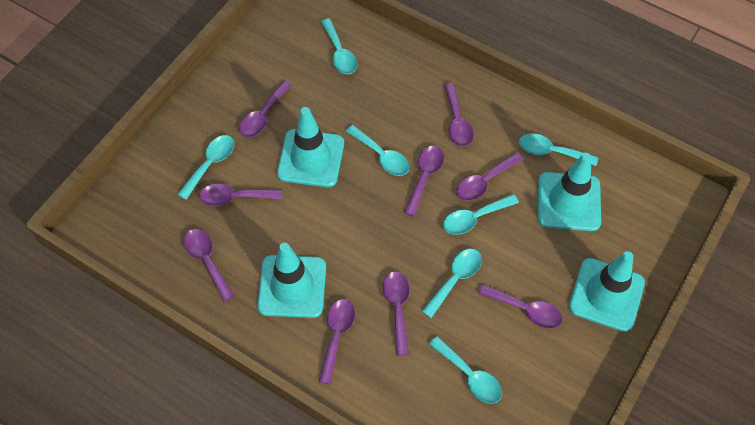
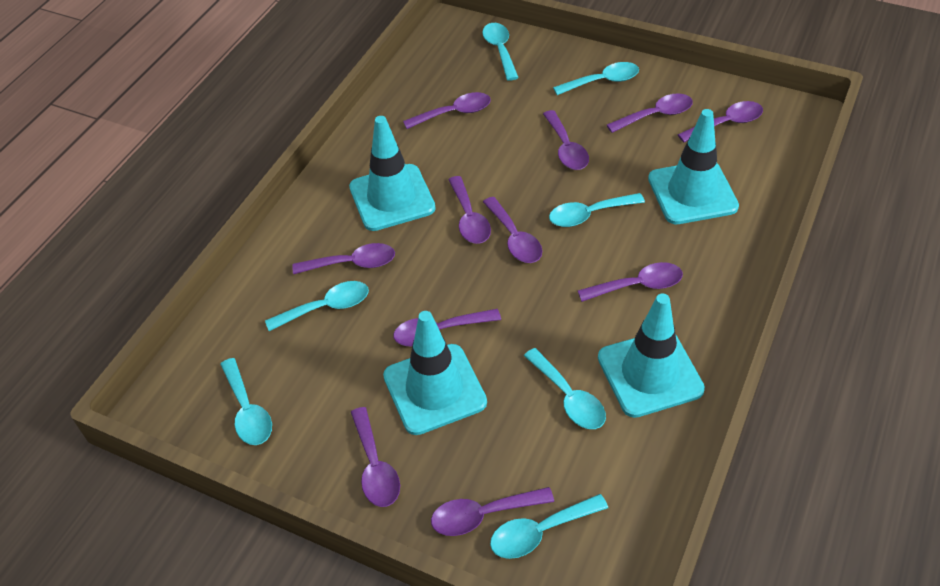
purple spoon: [184,229,234,301] [199,184,282,206] [240,80,292,138] [319,299,355,384] [383,271,409,355] [404,146,444,216] [444,83,474,147] [456,152,523,201] [478,284,563,329] = 9 -> [292,243,395,274] [351,407,400,507] [394,309,501,346] [403,92,491,129] [431,487,554,536] [448,176,491,244] [483,197,542,263] [543,110,589,170] [578,262,683,302] [607,93,693,133] [677,101,763,143] = 11

